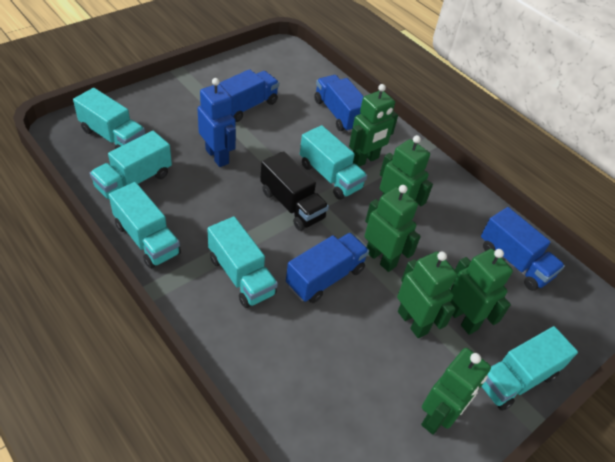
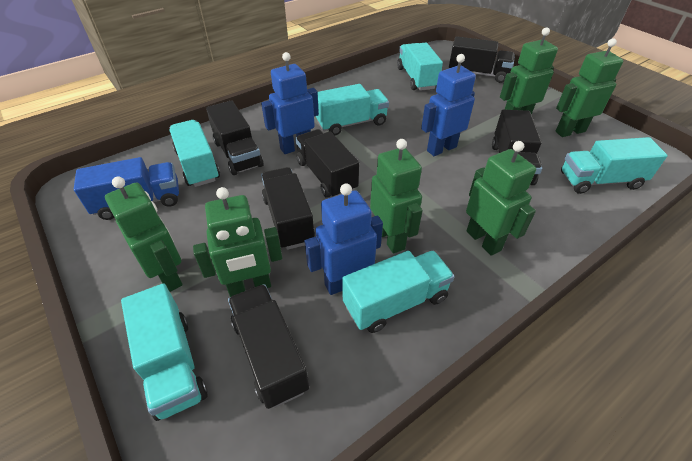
black truck: [260,151,329,231] = 1 -> [206,100,263,175] [228,284,309,409] [261,167,315,250] [295,129,359,198] [449,36,515,83] [492,109,542,185] = 6
blue robot: [198,78,236,167] = 1 -> [261,52,319,154] [305,183,383,295] [421,54,476,156] = 3
blue truck: [219,69,279,122] [286,233,369,303] [314,75,364,132] [481,207,565,291] = 4 -> [74,157,179,220] = 1

